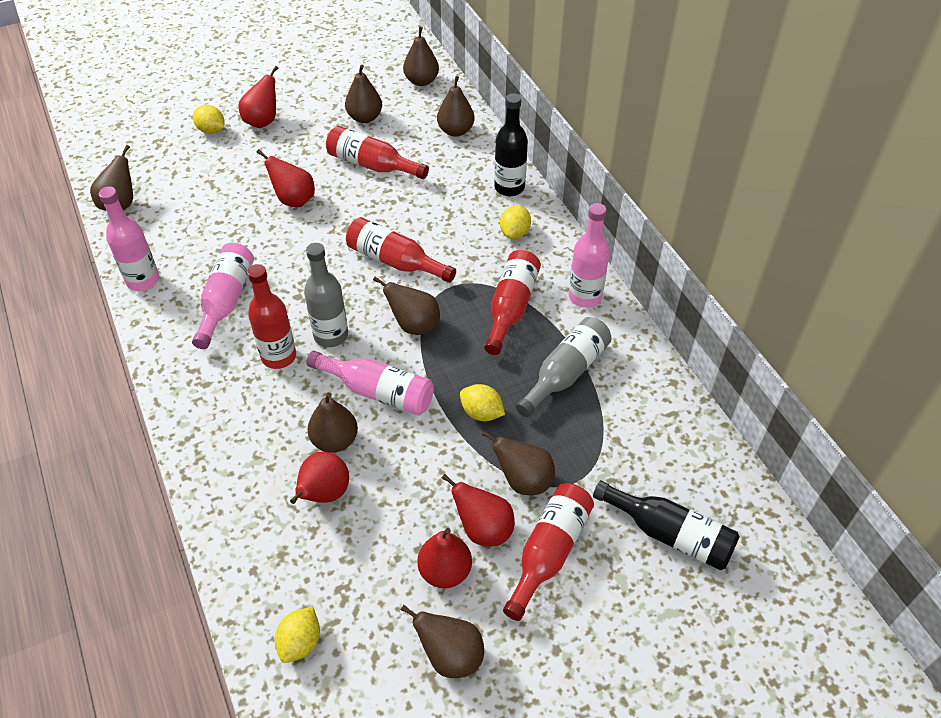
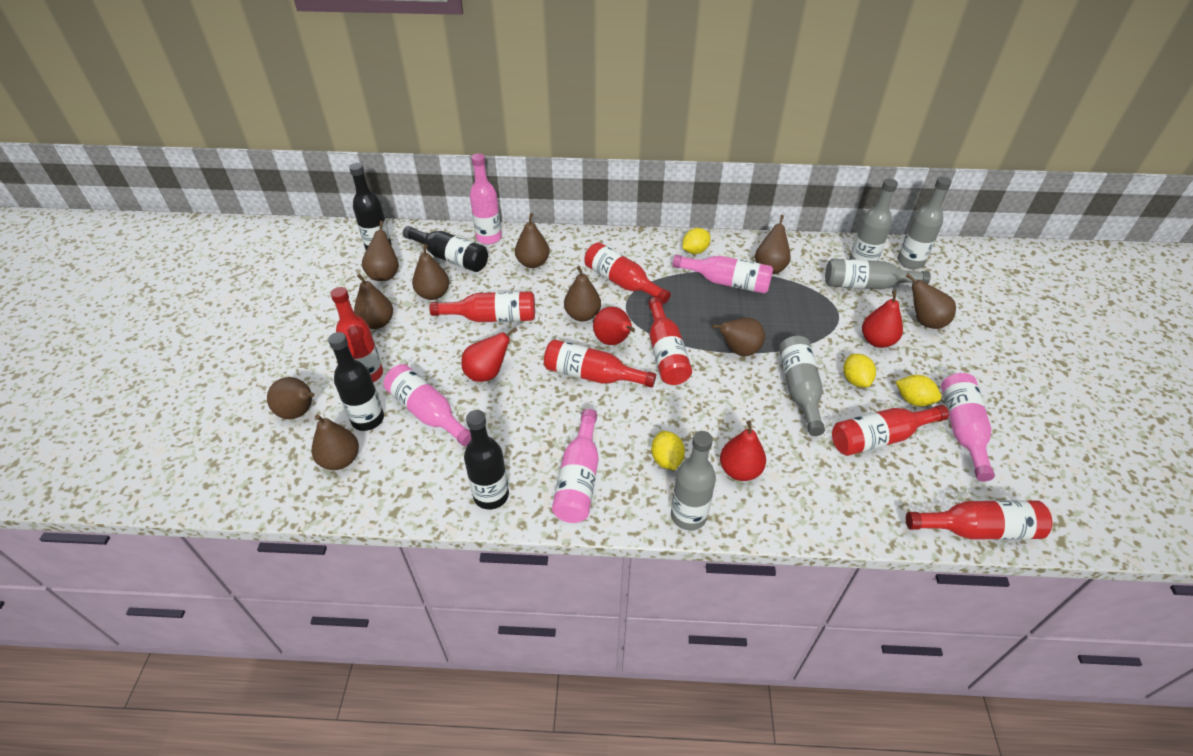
black bottle: [494,93,528,196] [593,480,740,570] = 2 -> [328,332,384,431] [349,163,392,250] [403,226,488,272] [464,410,509,510] = 4
brown pear: [90,145,133,211] [308,392,358,453] [345,65,382,123] [373,277,440,335] [401,605,484,678] [403,27,439,86] [437,76,474,137] [482,431,555,495] = 8 -> [267,377,315,419] [312,415,359,470] [354,274,393,329] [362,221,399,281] [412,244,449,300] [515,213,550,268] [564,266,601,322] [712,317,765,356] [755,215,791,274] [906,273,956,329] = 10
grey bottle: [304,243,348,347] [516,317,612,417] = 2 -> [671,431,716,530] [779,336,825,436] [825,259,931,289] [849,179,898,261] [897,177,952,269] = 5
pink bottle: [99,187,159,291] [192,243,254,349] [307,351,434,415] [568,203,610,308] = 4 -> [383,364,471,446] [470,153,502,244] [552,409,599,523] [673,255,773,294] [941,373,995,482] = 5
red bottle: [247,264,296,369] [326,126,429,179] [346,217,456,283] [484,250,541,355] [503,483,594,621] = 5 -> [330,287,383,382] [430,291,535,322] [544,339,656,388] [585,242,671,304] [648,297,692,385] [832,405,949,456] [906,500,1053,540] = 7
red pear: [239,66,278,128] [257,149,315,207] [290,452,349,504] [417,528,472,588] [442,474,515,547] = 5 -> [461,327,518,382] [593,307,635,345] [720,420,766,481] [862,290,903,348] = 4

